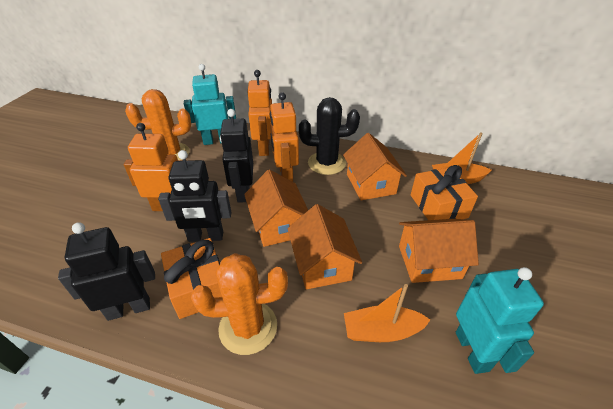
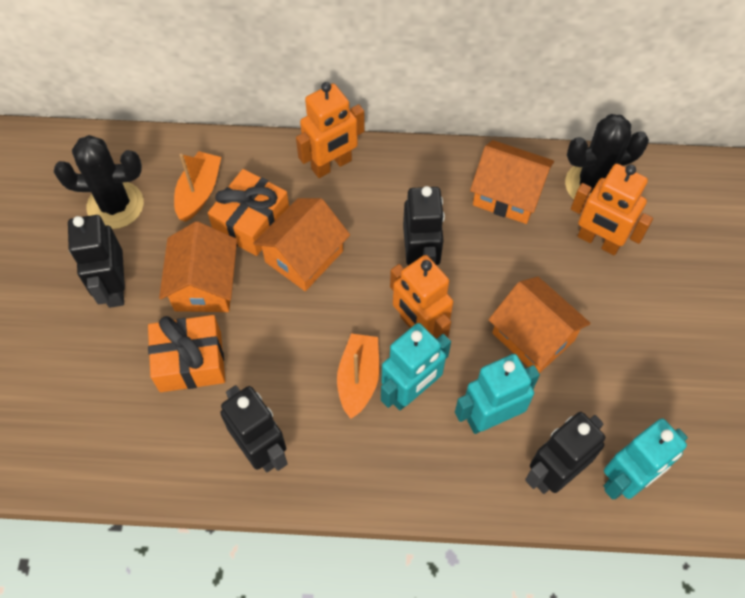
black cactus: [299,97,360,175] = 1 -> [54,135,144,229] [565,114,649,199] = 2
black robot: [58,222,155,321] [158,150,231,242] [220,109,253,203] = 3 -> [68,215,125,308] [220,385,288,472] [403,186,445,266] [525,412,605,494] = 4
orange cactus: [125,89,191,160] [191,253,288,355] = 2 -> none = 0
turquoise robot: [184,64,236,145] [456,267,544,374] = 2 -> [381,323,451,410] [455,354,540,434] [604,418,688,500] = 3

